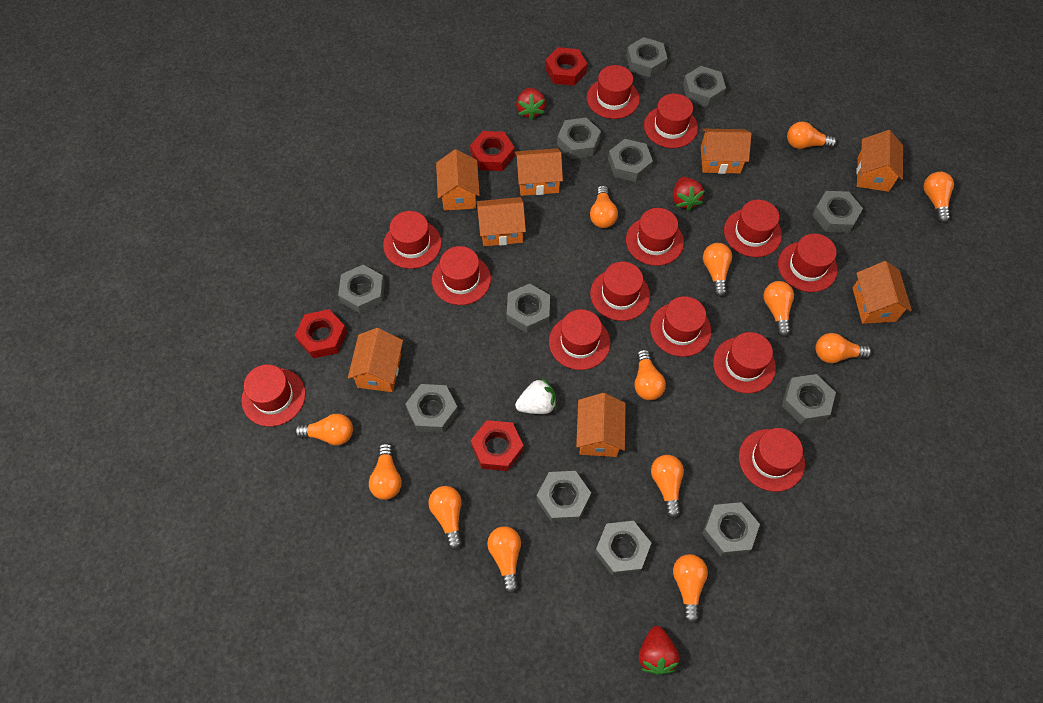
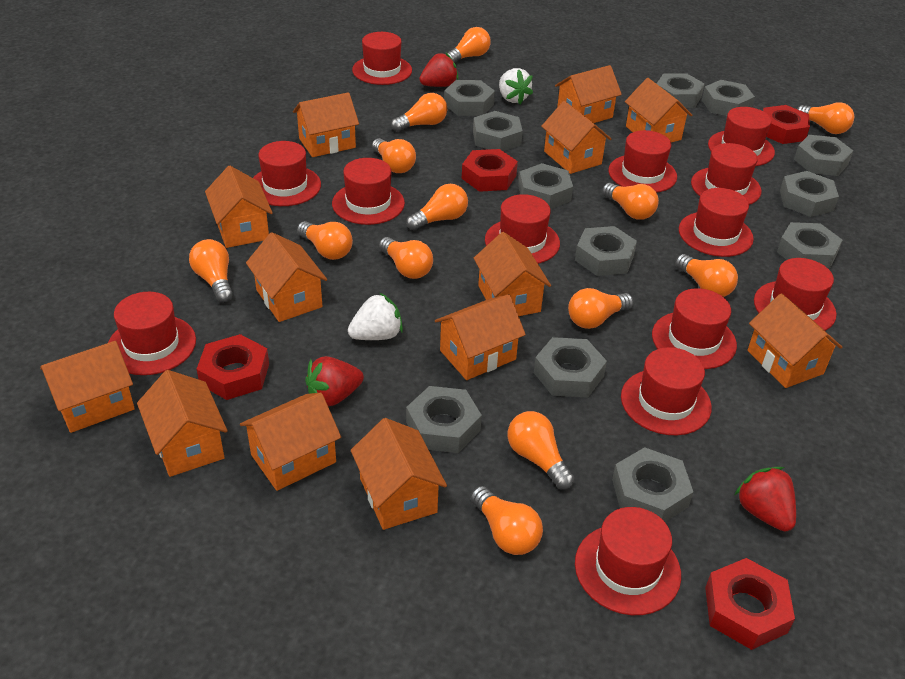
orange house: [348,328,403,392] [436,149,480,211] [476,197,526,246] [515,148,563,196] [576,393,626,457] [701,129,752,174] [853,261,912,324] [856,130,903,192] = 8 -> [40,341,135,433] [137,370,227,477] [205,166,273,248] [240,393,341,491] [246,232,327,322] [293,92,359,157] [351,418,447,530] [435,294,526,380] [474,232,551,316] [541,101,611,174] [555,65,622,123] [625,78,692,142] [747,293,842,388] = 13
white strawberry: [515,378,556,414] = 1 -> [348,292,403,340] [499,68,533,104] = 2

